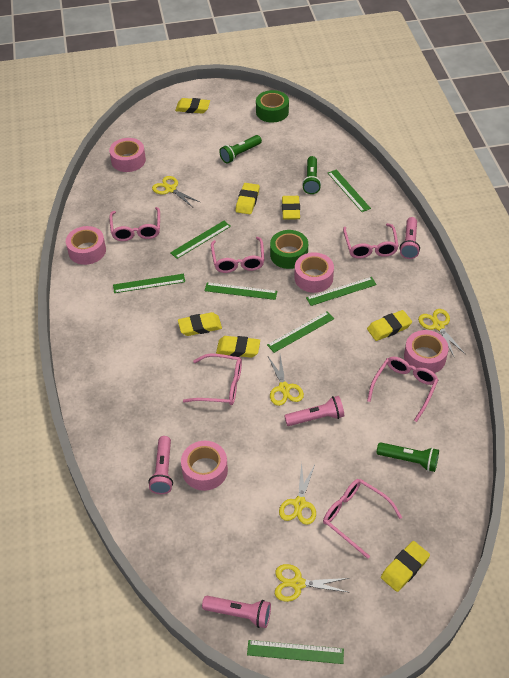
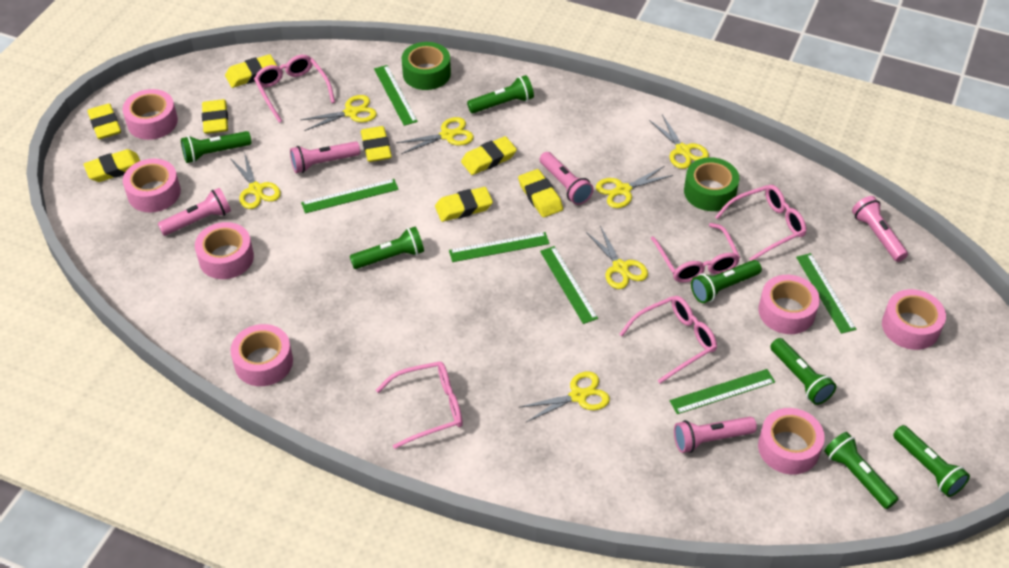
green flashlight: [219,135,262,164] [302,156,321,194] [377,442,439,472] = 3 -> [181,131,252,163] [350,227,424,269] [467,75,534,113] [691,260,762,303] [770,338,836,405] [824,432,898,509] [893,425,970,497] = 7
green ruler: [113,274,185,293] [170,221,231,259] [205,282,277,300] [247,640,344,664] [267,311,334,353] [306,277,377,306] [328,170,371,212] = 7 -> [301,179,399,213] [374,65,418,126] [449,232,550,262] [540,246,598,324] [670,369,775,414] [796,253,856,334] = 6
pink flashlight: [148,436,173,494] [202,596,271,628] [284,396,344,426] [400,217,420,259] = 4 -> [158,188,231,236] [290,141,360,173] [540,152,593,205] [674,417,757,453] [852,196,908,262] = 5
pink glasses: [109,207,160,241] [183,353,242,405] [211,237,264,273] [323,479,402,559] [343,223,399,259] [367,356,439,422] = 6 -> [254,55,335,123] [376,361,463,449] [619,296,717,384] [651,223,740,283] [715,185,806,261] = 5
pink tape: [66,226,106,265] [109,138,146,172] [181,441,228,491] [294,252,334,293] [404,330,449,373] = 5 -> [123,89,178,140] [123,159,181,212] [195,222,254,279] [231,324,293,386] [758,275,820,334] [758,408,825,475] [882,289,946,350] = 7
yellow eraser: [175,98,210,114] [178,312,222,336] [216,336,260,358] [236,183,260,214] [282,196,300,220] [367,310,412,341] [381,541,430,592] = 7 -> [83,149,140,182] [87,103,121,139] [202,99,228,134] [225,54,277,88] [361,126,392,162] [435,187,493,222] [461,136,517,175] [518,169,563,218] = 8
yellow scissors: [152,176,200,207] [268,355,304,406] [275,564,349,602] [279,463,316,525] [418,309,465,356] = 5 -> [230,152,281,209] [301,95,377,131] [396,117,474,154] [520,371,610,422] [586,226,648,289] [596,166,673,208] [649,115,709,169] = 7

